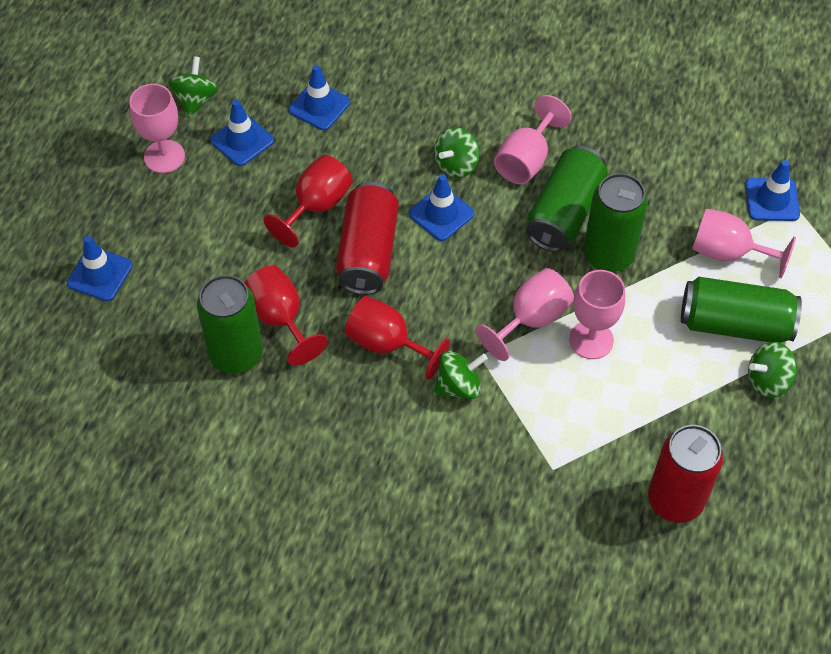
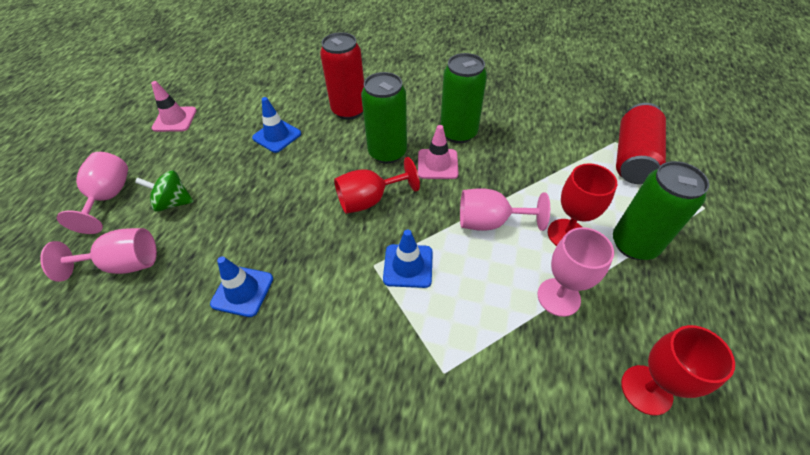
blue traffic cone: [67,236,133,301] [211,100,274,166] [289,65,350,130] [409,174,474,241] [745,160,800,221] = 5 -> [210,256,273,317] [252,97,301,153] [383,229,433,288] = 3
green can: [197,275,263,374] [526,146,608,252] [584,173,648,272] [681,277,802,343] = 4 -> [361,72,407,164] [440,53,487,143] [613,161,709,260] = 3
green spinning top: [168,56,218,117] [434,127,480,178] [434,351,488,399] [748,342,797,398] = 4 -> [135,170,194,212] = 1
pink goblet: [129,84,185,173] [476,268,574,361] [494,95,572,184] [569,270,625,359] [692,209,796,278] = 5 -> [40,228,157,282] [57,152,128,234] [460,188,550,231] [537,227,614,317] = 4
pink traffic cone: none = 0 -> [151,81,197,132] [418,125,459,179] = 2

